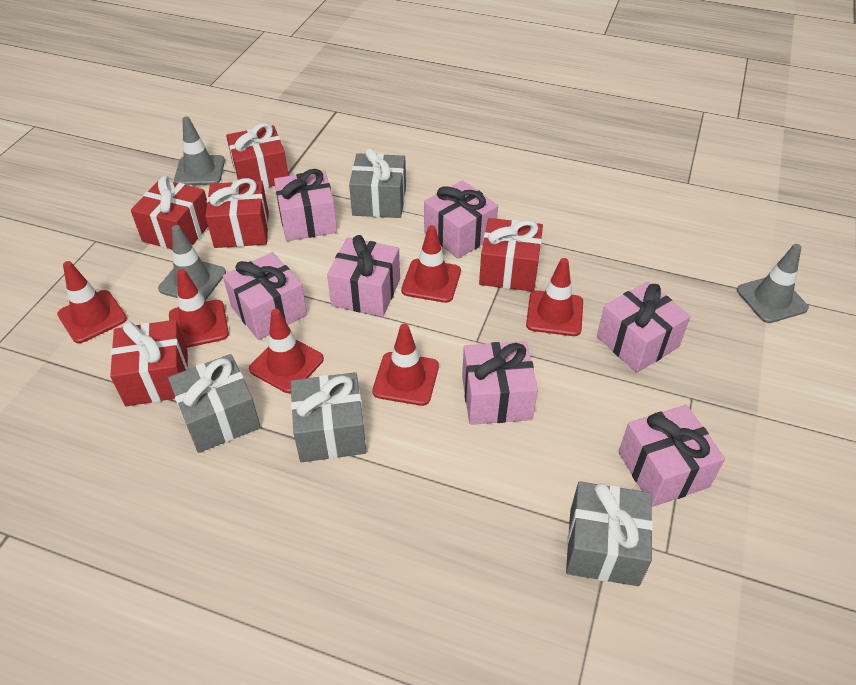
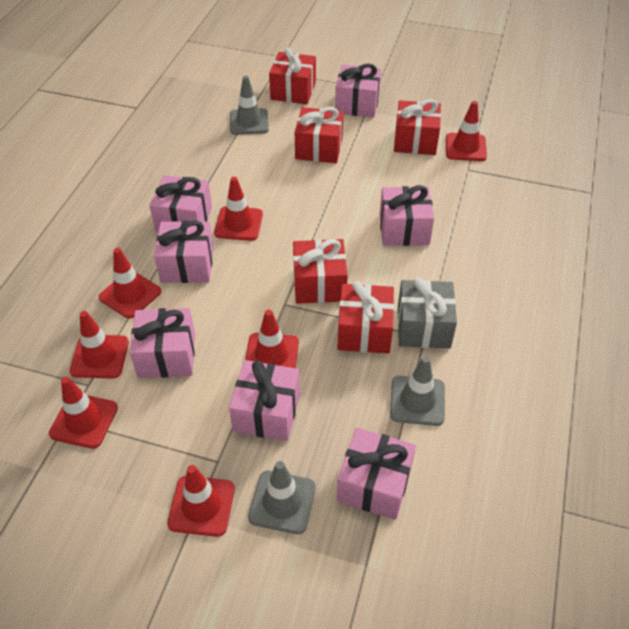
grey gift: [168,354,261,453] [291,372,366,462] [349,148,406,218] [566,481,653,586] = 4 -> [398,277,457,348] = 1
red traffic cone: [57,261,127,343] [169,269,229,348] [249,309,324,393] [372,324,439,406] [401,225,461,303] [526,258,583,336] = 6 -> [49,377,118,449] [69,311,129,379] [98,248,161,319] [167,465,235,537] [214,177,263,241] [245,310,299,368] [446,101,487,161] = 7

